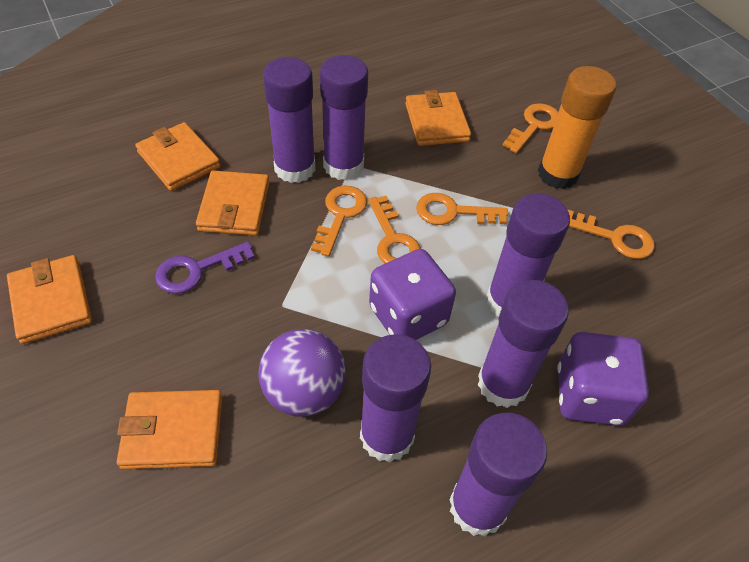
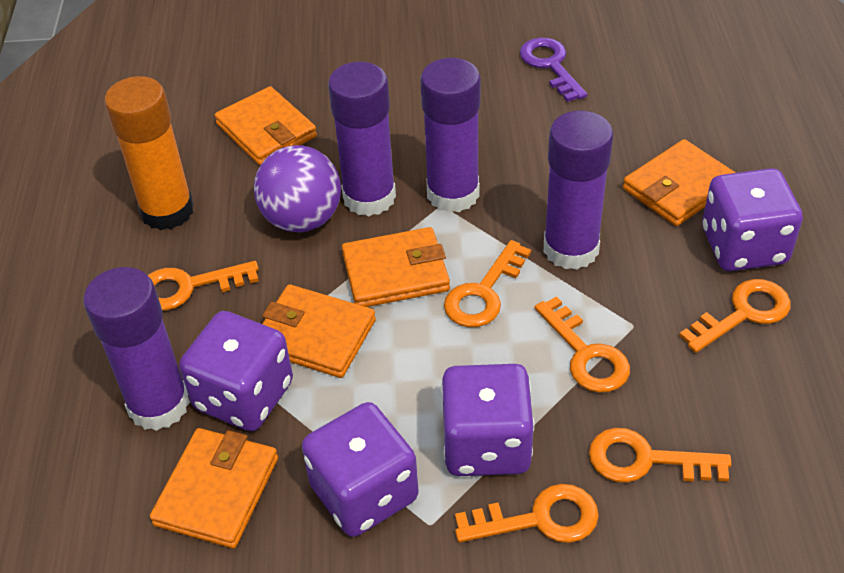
orange key: [311,186,367,256] [368,196,421,263] [416,193,508,225] [503,103,558,153] [567,209,655,259] = 5 -> [148,261,259,311] [444,240,531,327] [455,484,599,543] [535,296,630,393] [589,428,731,483] [679,279,791,353] = 6
purple dice: [369,249,456,340] [557,332,649,426] = 2 -> [179,311,293,431] [302,402,419,537] [441,364,534,476] [702,168,803,271] = 4
purple glue stick: [263,57,315,183] [320,55,368,180] [360,334,431,462] [449,413,547,537] [478,280,569,408] [487,193,570,317] = 6 -> [83,267,190,431] [328,62,396,216] [420,58,480,213] [543,111,613,270] = 4

